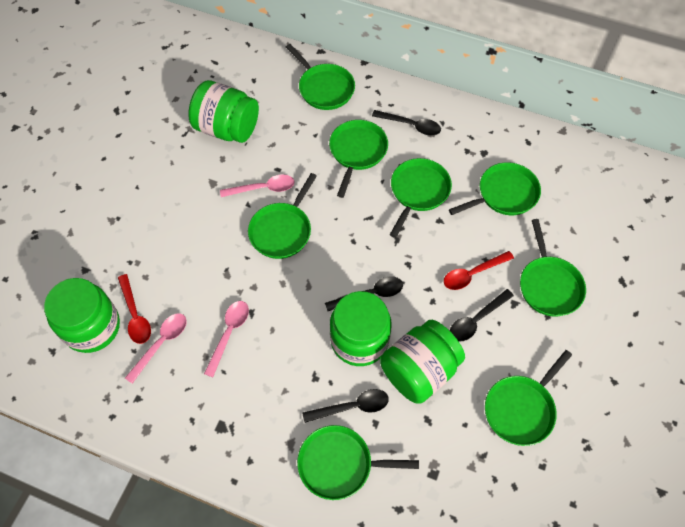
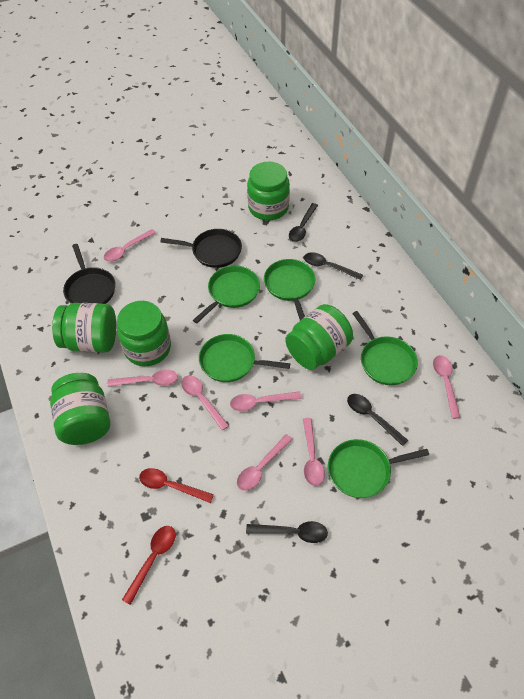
black pan: none = 0 -> [63,244,116,304] [160,229,242,268] = 2
green jar: [44,278,120,353] [188,80,259,143] [330,291,392,366] [380,320,465,404] = 4 -> [50,373,110,445] [52,303,116,353] [117,301,171,366] [247,162,290,221] [285,304,353,370] = 5
green pan: [248,173,317,259] [286,44,355,110] [297,425,419,500] [329,120,388,198] [390,158,452,238] [449,162,541,215] [485,350,572,446] [520,219,586,317] = 8 -> [193,266,260,323] [199,334,291,382] [264,259,315,321] [328,439,429,498] [352,311,418,385] = 5
pink spoon: [125,313,187,384] [204,301,249,377] [220,175,294,197] = 3 -> [104,229,156,262] [108,370,178,387] [181,375,229,431] [230,391,302,411] [237,434,293,491] [303,418,325,486] [433,355,461,419] = 7

